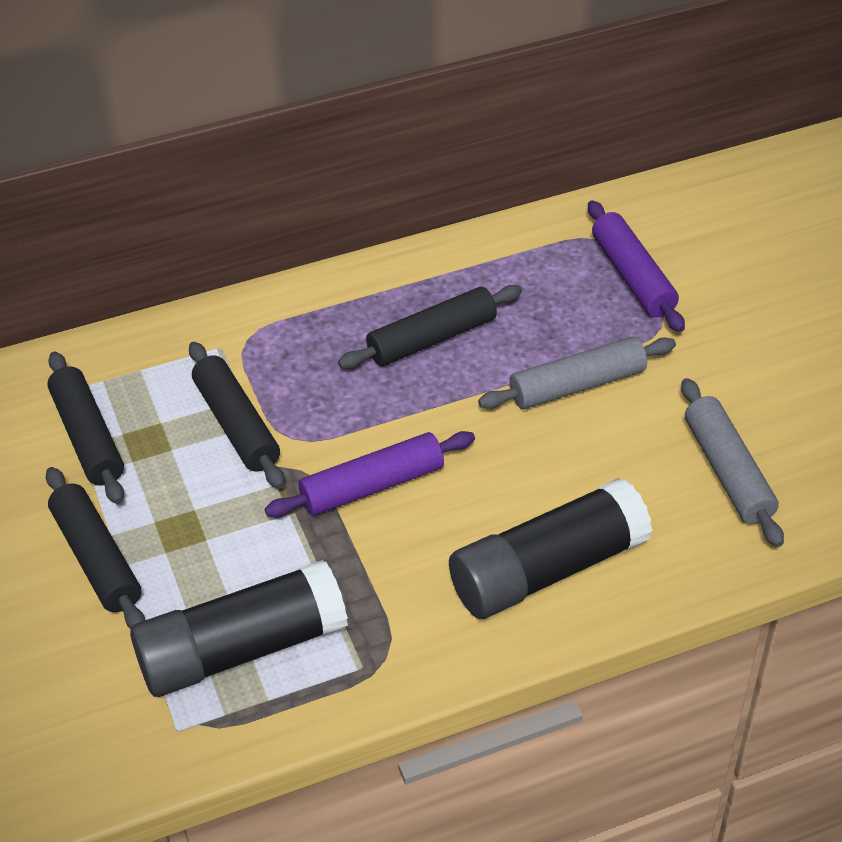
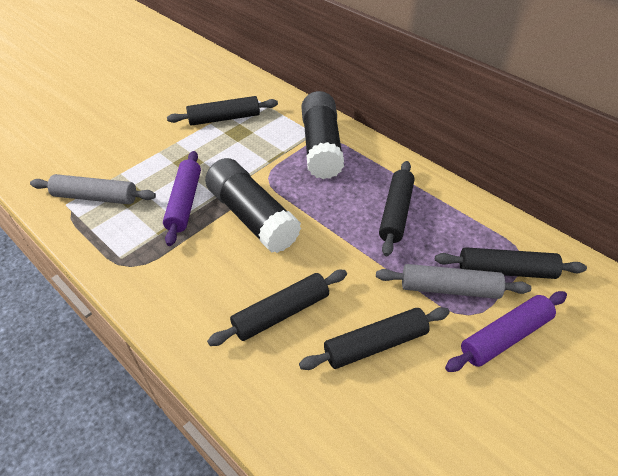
black rolling pin: [46,467,145,629] [47,351,124,504] [189,342,285,489] [338,285,522,369] = 4 -> [167,96,278,126] [207,270,347,346] [299,307,450,370] [379,161,415,256] [435,247,587,279] = 5

